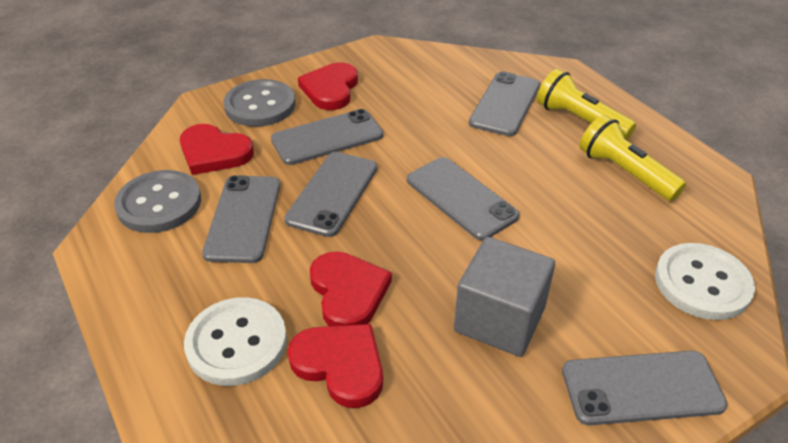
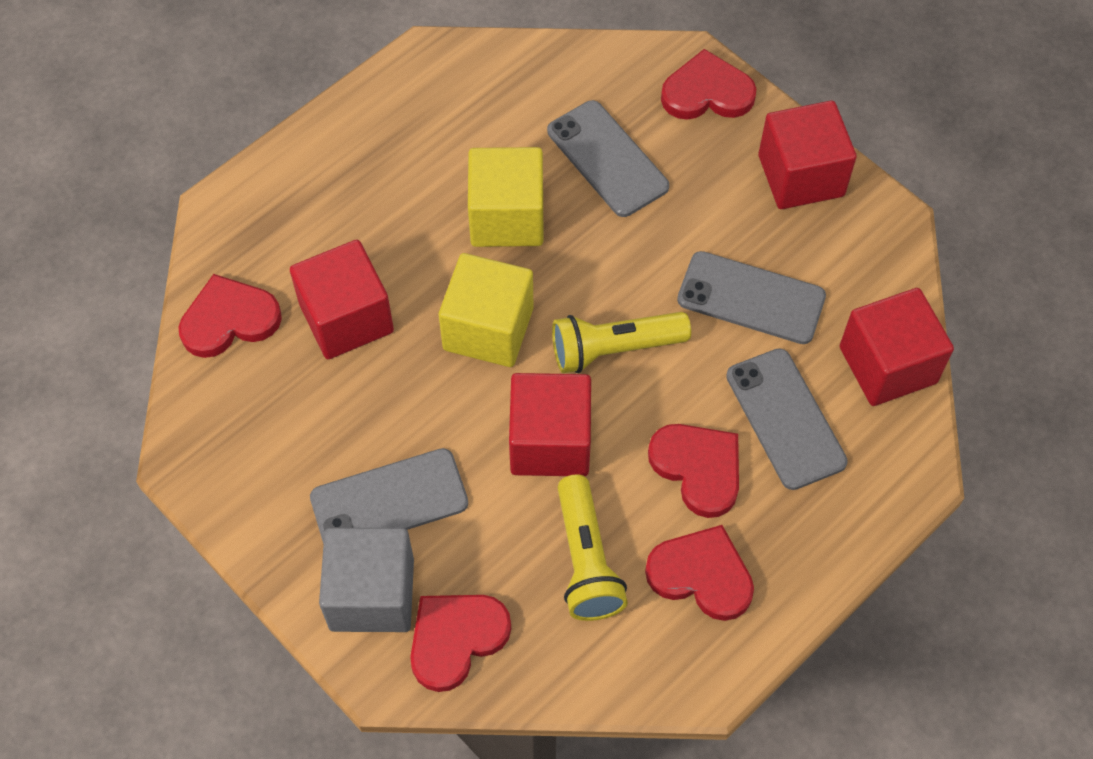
grey button: [114,170,201,233] [223,79,295,127] = 2 -> none = 0
grey phone: [202,175,280,263] [271,109,383,165] [284,152,377,237] [407,157,519,240] [469,71,540,136] [562,351,727,425] = 6 -> [310,448,468,544] [547,100,669,217] [677,251,826,344] [726,348,848,490] = 4
red cube: none = 0 -> [290,240,394,359] [509,373,591,476] [758,101,857,209] [840,288,954,406] = 4
red heart: [180,124,254,175] [288,324,383,408] [298,62,358,110] [310,251,392,326] = 4 -> [178,274,282,358] [410,595,511,692] [645,525,754,621] [648,424,739,518] [661,49,756,120] = 5
white button: [184,297,287,386] [655,243,755,320] = 2 -> none = 0
yellow cube: none = 0 -> [439,253,533,367] [468,147,543,247] = 2

